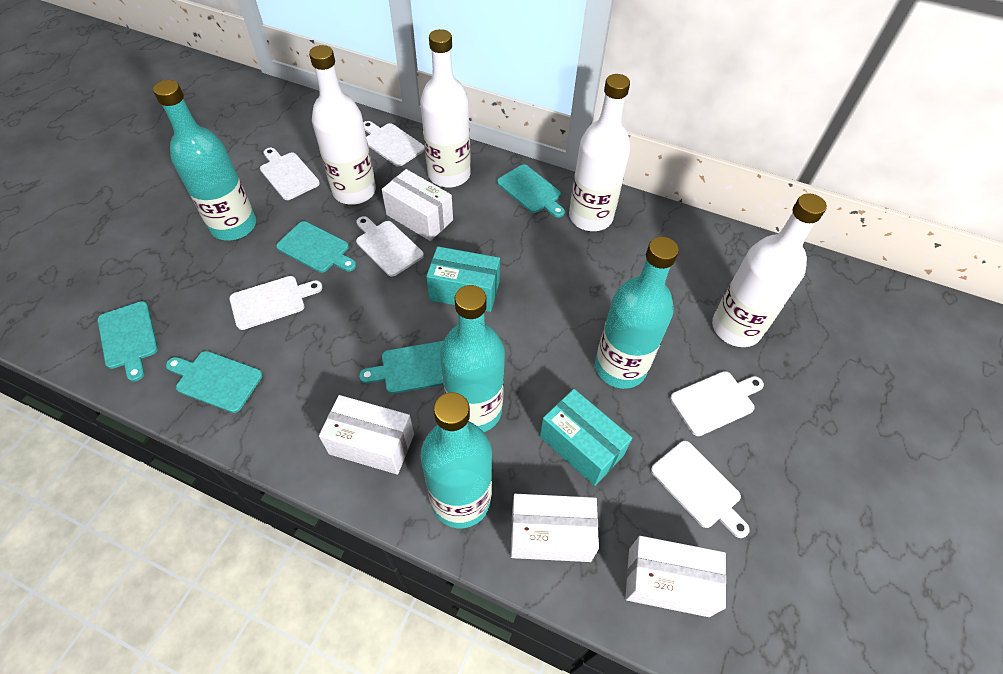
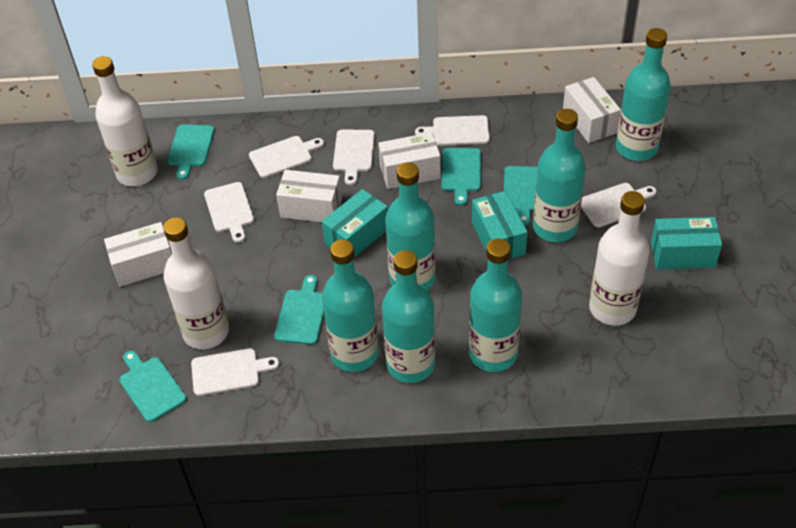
turquoise bottle: [153,80,256,241] [421,392,492,528] [440,285,505,432] [595,237,679,389] = 4 -> [322,239,379,372] [382,250,435,383] [385,162,436,291] [469,239,522,372] [533,109,586,242] [616,28,671,161] = 6
turquoise box: [426,246,500,312] [540,389,632,486] = 2 -> [322,189,388,259] [472,191,528,260] [651,217,722,270] = 3
white bottle: [309,45,376,205] [420,29,471,188] [569,74,631,231] [712,193,827,347] = 4 -> [92,56,158,186] [163,218,229,349] [589,191,650,326] = 3

